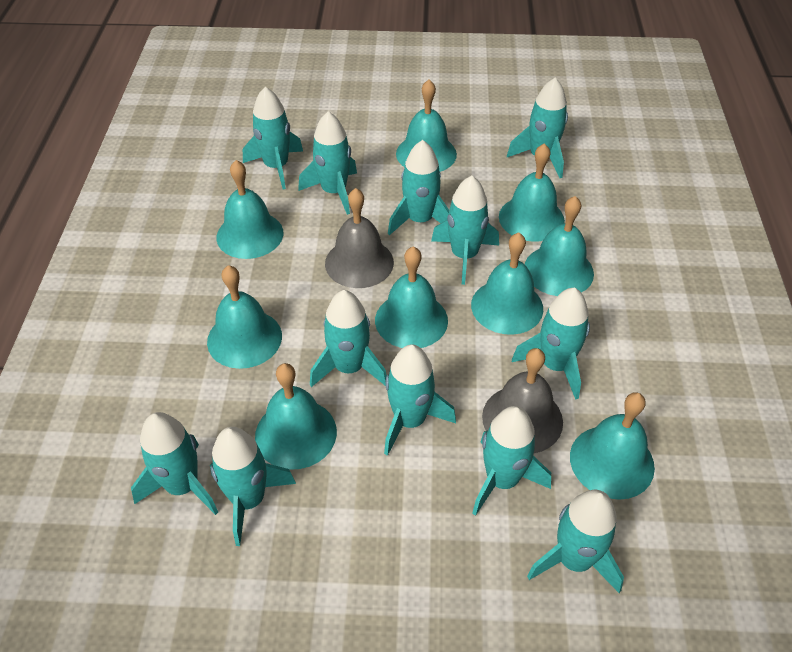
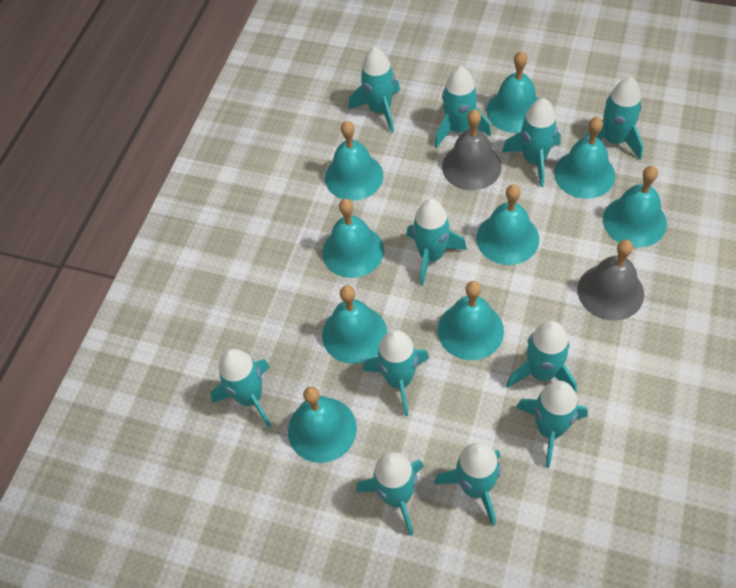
turquoise rocket: [131,412,218,515] [210,427,296,546] [243,87,303,189] [298,111,357,215] [310,290,387,387] [384,344,456,456] [388,140,449,235] [431,176,499,285] [472,406,551,516] [507,78,568,178] [512,288,590,400] [527,490,624,593] = 12 -> [210,349,271,428] [348,47,400,133] [356,452,424,536] [363,330,429,416] [406,199,467,286] [434,443,501,526] [435,66,491,148] [502,98,561,187] [506,321,577,394] [516,381,588,468] [585,77,643,160] = 11

